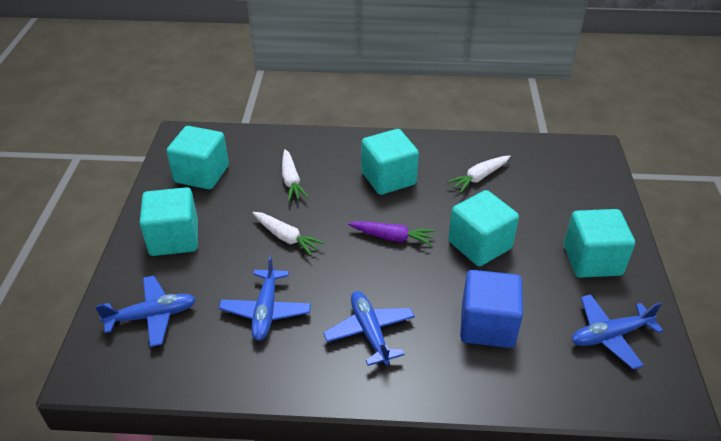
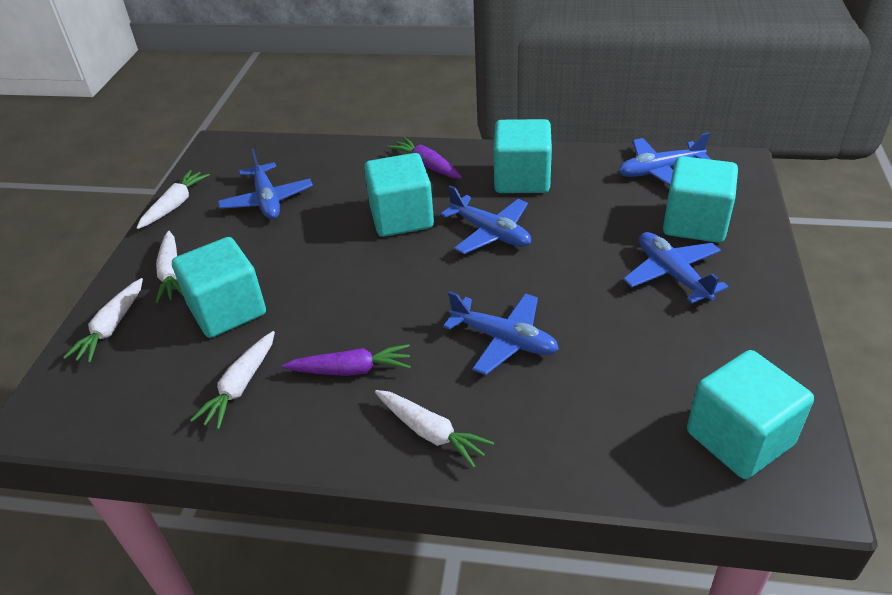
blue cube: [460,270,523,348] = 1 -> none = 0
blue plane: [95,276,196,347] [219,255,311,341] [323,291,415,366] [572,294,663,370] = 4 -> [218,149,313,219] [441,185,531,254] [443,292,559,375] [619,133,712,185] [623,232,729,304] = 5
purple carrot: [348,221,435,246] = 1 -> [282,344,411,376] [388,137,462,178] = 2
white carrot: [252,212,325,256] [282,149,309,201] [447,155,510,193] = 3 -> [63,278,143,363] [137,170,210,229] [156,231,184,303] [190,331,275,430] [375,390,494,468] = 5

